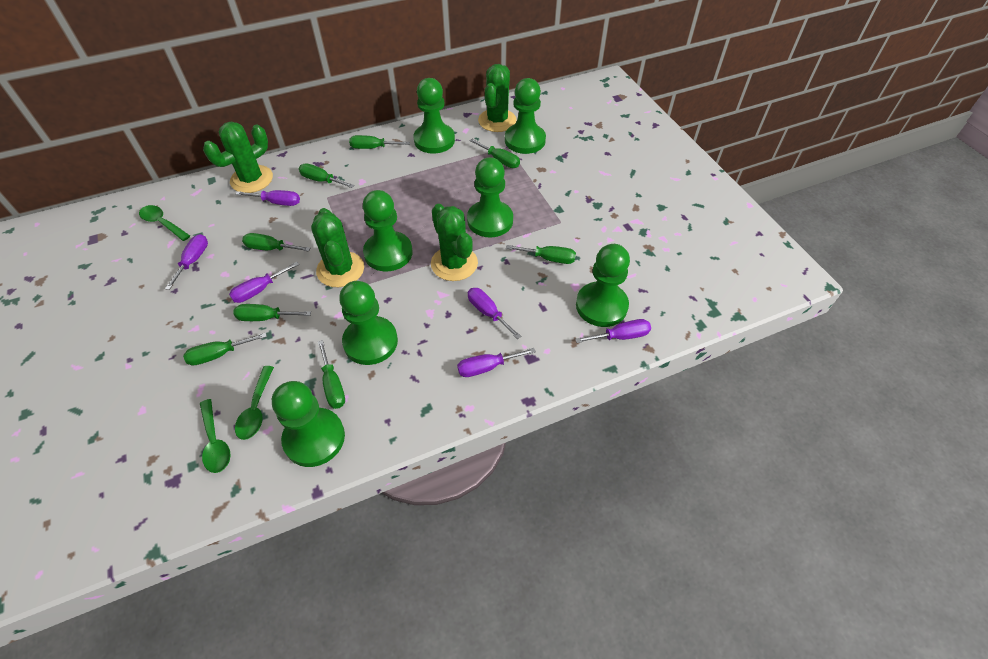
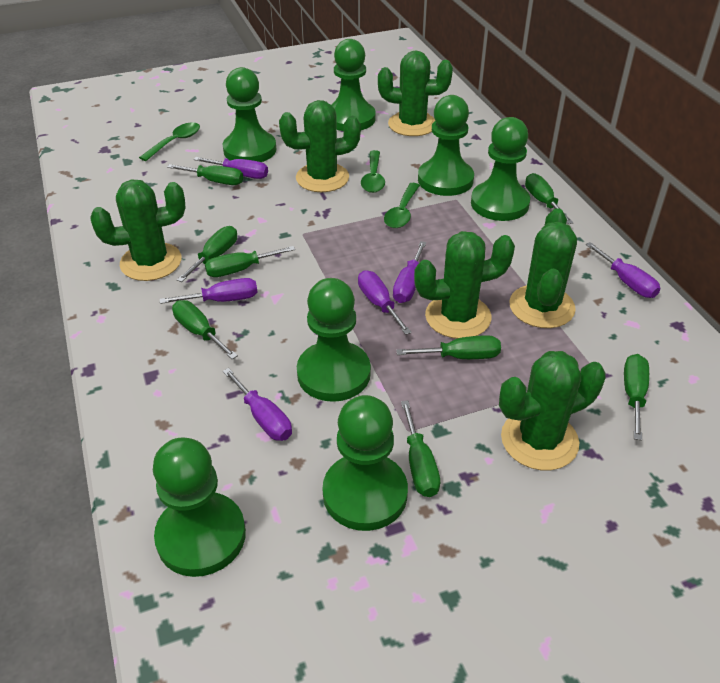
green cactus: [203,122,273,193] [311,208,364,287] [431,204,478,281] [478,64,517,132] = 4 -> [90,180,186,281] [279,100,361,192] [378,50,453,136] [414,231,515,339] [499,351,606,470] [509,208,577,328] = 6

